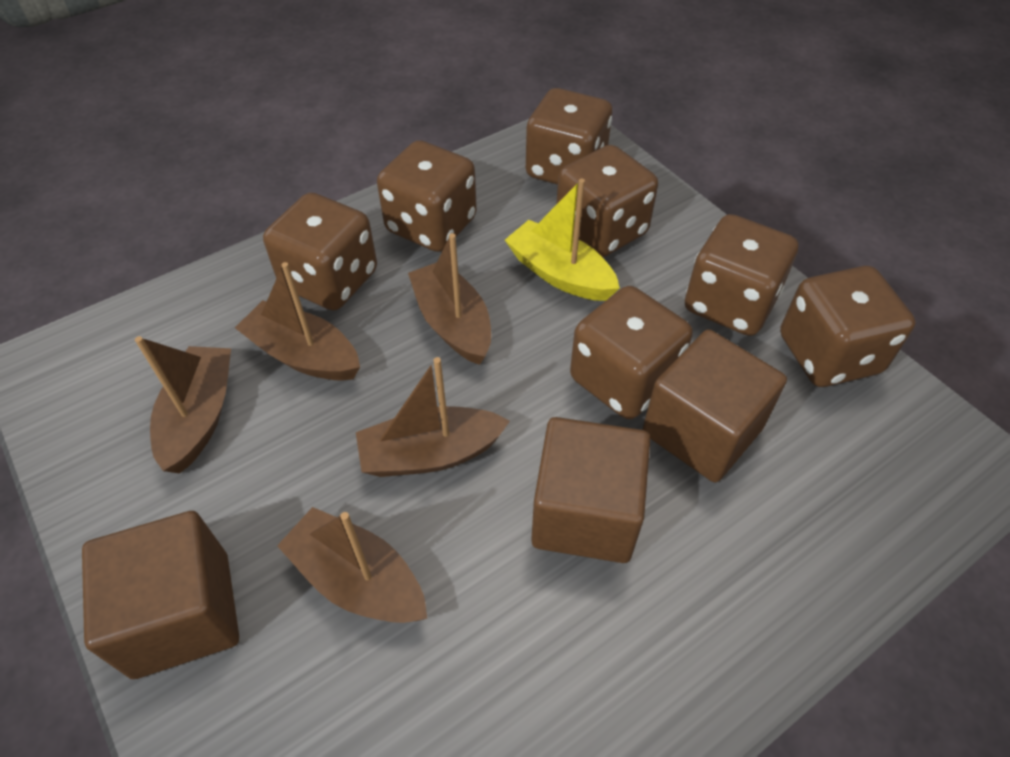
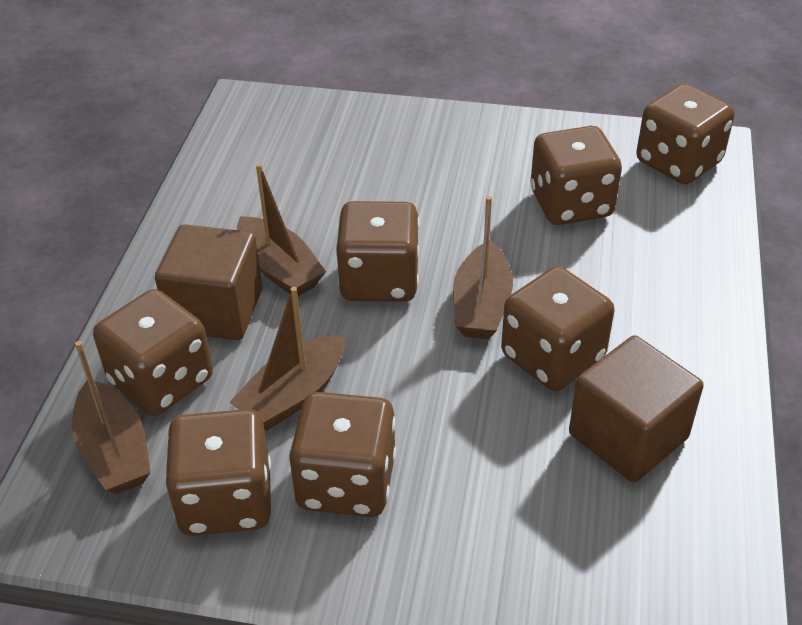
brown boat: [135,336,231,474] [235,262,360,381] [277,507,427,623] [356,357,510,477] [408,233,491,365] = 5 -> [72,341,151,494] [229,287,345,431] [237,163,326,296] [453,196,513,339] = 4
brown cube: [82,511,239,679] [531,417,650,563] [642,329,787,483] = 3 -> [155,224,263,340] [569,335,703,483] = 2
yellow boat: [505,179,620,301] = 1 -> none = 0

